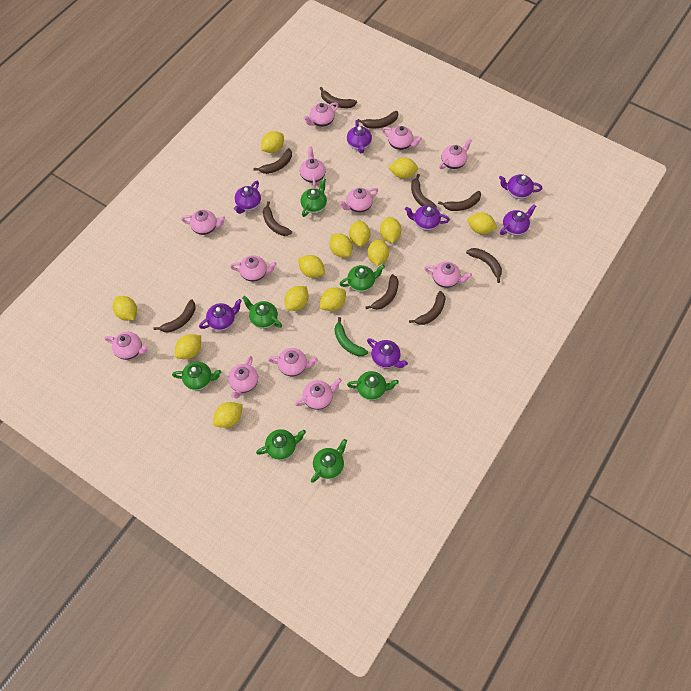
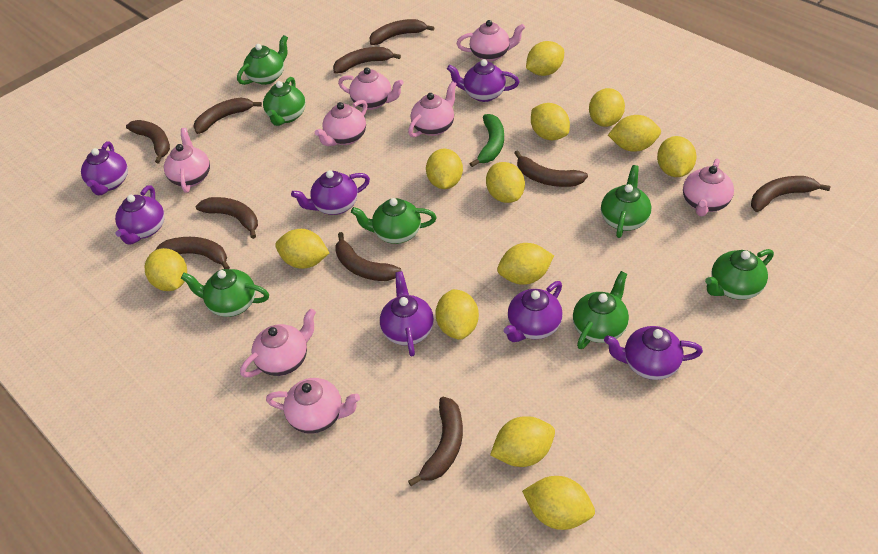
pink teapot: [104,332,148,360] [181,210,225,235] [228,356,258,399] [230,255,277,282] [268,348,318,376] [295,378,342,410] [300,146,326,188] [303,102,339,127] [339,188,378,213] [382,126,422,150] [424,261,472,288] [439,138,472,169] = 12 -> [164,128,210,193] [240,309,316,377] [266,378,360,433] [315,100,367,146] [338,67,404,110] [408,81,457,137] [456,20,525,62] [683,159,734,216] = 8

